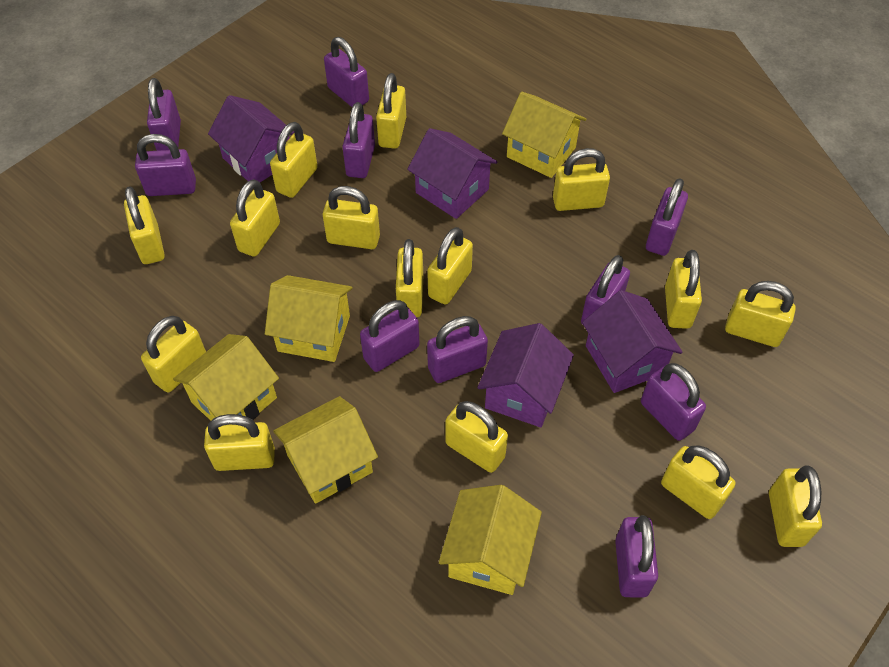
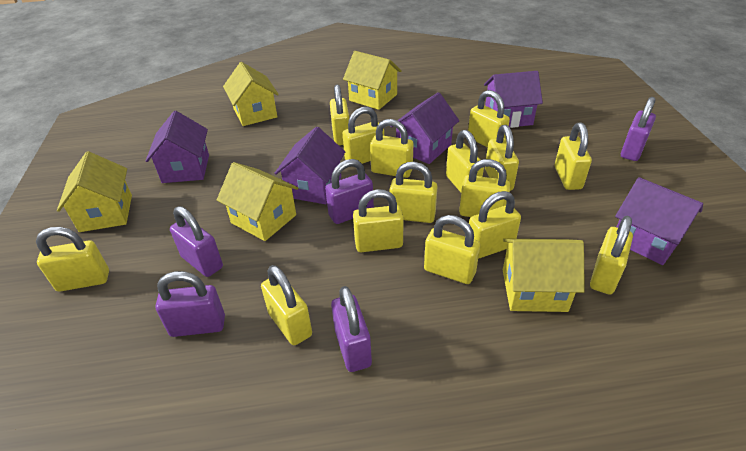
purple house: [208,95,294,182] [407,128,497,219] [477,323,574,427] [582,290,683,393] = 4 -> [146,111,209,183] [274,127,345,204] [390,92,459,164] [484,71,543,128] [615,177,703,265] = 5
purple padlock: [135,134,196,196] [147,78,181,151] [324,37,369,107] [342,102,375,178] [360,300,420,372] [427,316,488,383] [581,255,630,326] [615,515,658,598] [641,363,706,441] [646,178,688,256] = 10 -> [155,271,225,337] [170,206,223,277] [325,159,374,224] [331,286,372,372] [621,97,656,161] = 5

